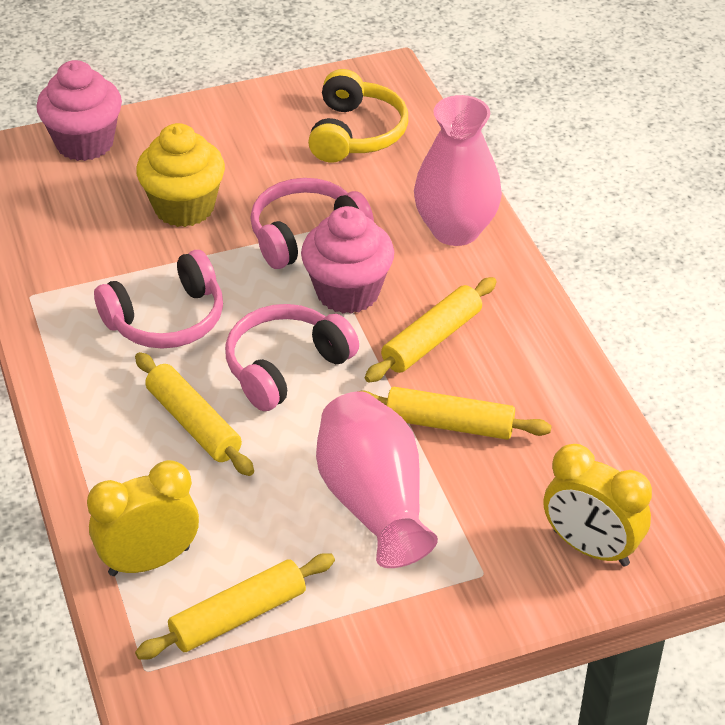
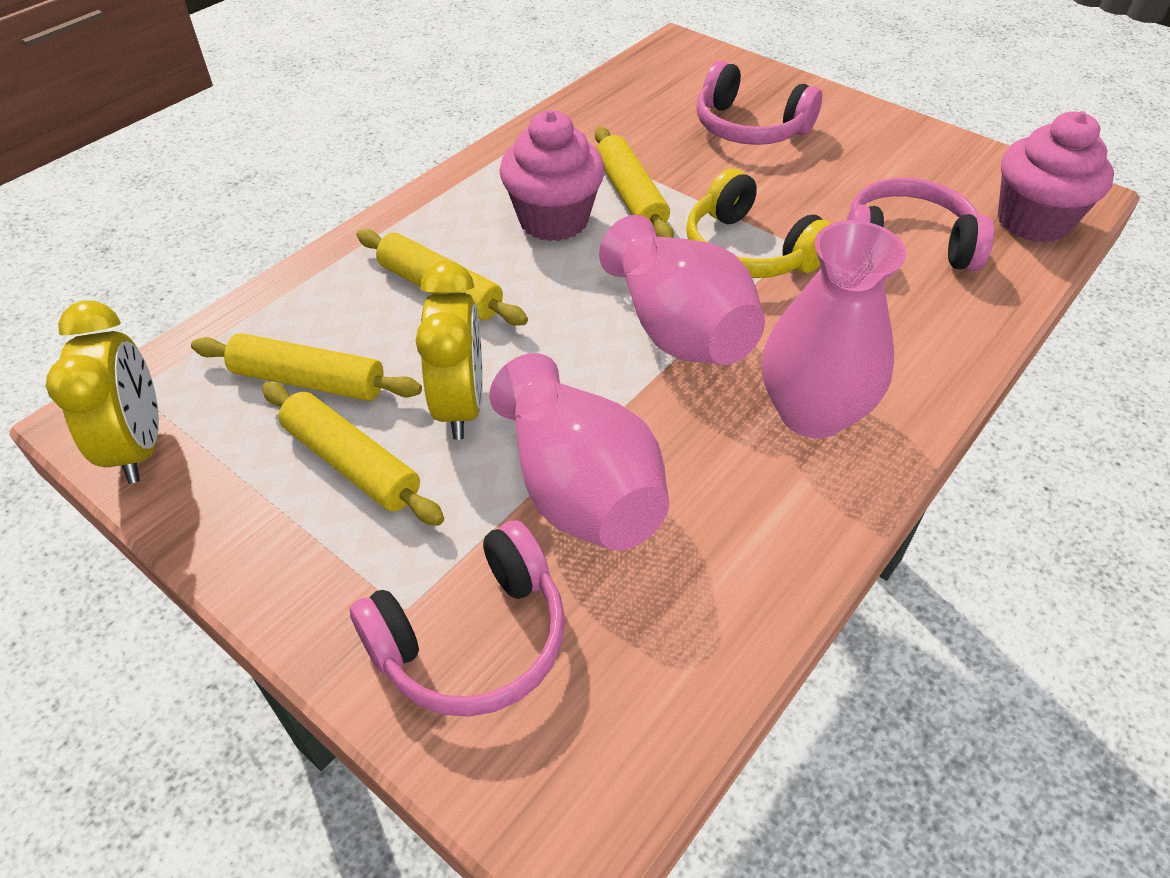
pink vase: [316,391,438,568] [414,95,502,246] = 2 -> [489,353,669,551] [599,215,765,365] [762,220,906,439] = 3
yellow cupcake: [136,123,225,227] = 1 -> none = 0

